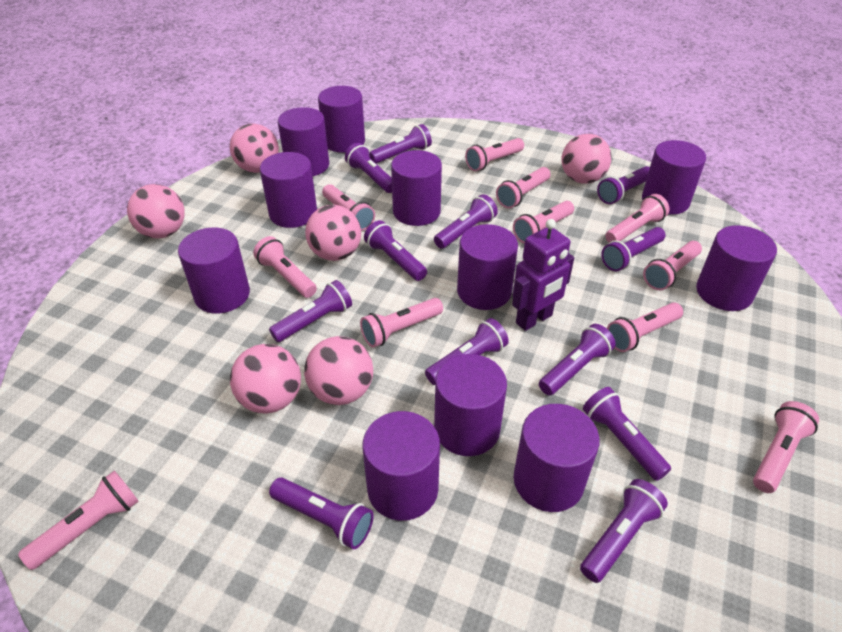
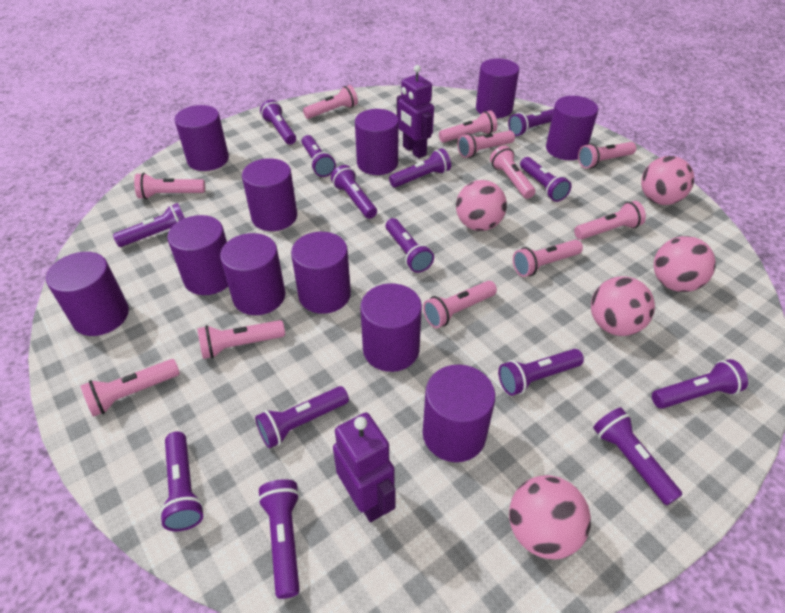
pink ball: [127,184,185,238] [230,124,279,173] [230,344,301,414] [304,336,373,405] [305,205,361,261] [561,134,612,184] = 6 -> [456,180,507,231] [509,475,591,559] [591,276,655,336] [641,156,694,205] [654,236,716,292] = 5
purple flashlight: [269,280,352,342] [269,477,374,549] [345,143,392,193] [364,220,427,281] [369,124,432,164] [425,318,509,385] [434,194,498,249] [539,324,616,395] [580,479,668,583] [583,387,671,481] [597,166,650,204] [601,227,665,271] = 12 -> [113,203,185,247] [159,431,204,531] [255,386,349,448] [258,479,300,599] [260,100,296,145] [302,135,336,177] [331,165,377,219] [386,218,434,273] [389,148,451,187] [498,349,584,396] [508,109,554,136] [520,157,571,202] [593,407,682,505] [652,359,748,409] = 14
purple robot: [512,219,574,331] = 1 -> [333,413,396,522] [397,65,434,158] = 2

